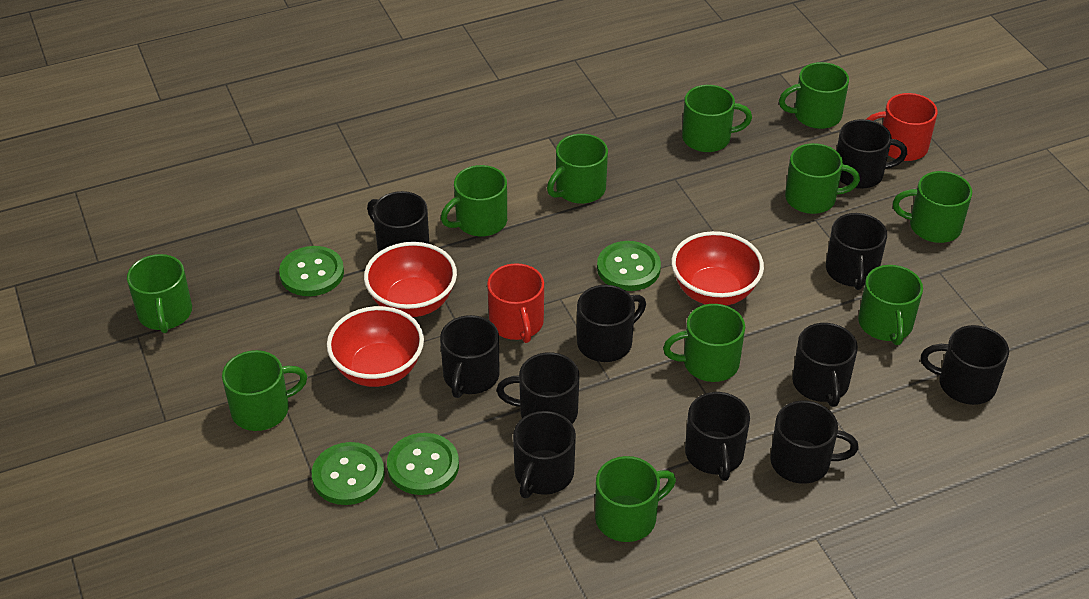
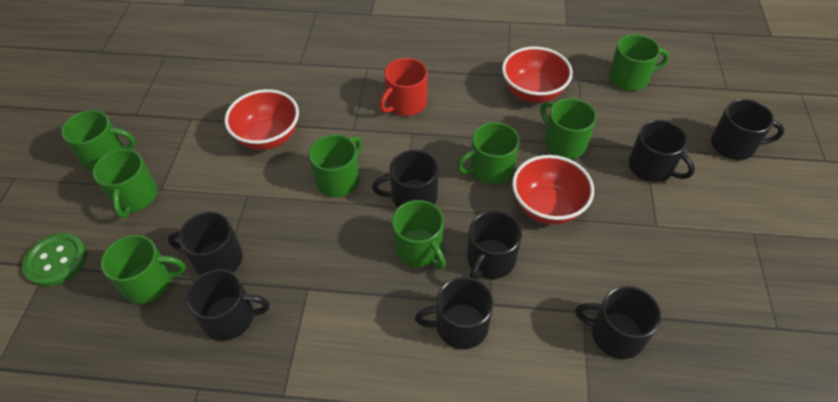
black mug: [367,191,429,252] [440,315,500,398] [496,352,579,424] [513,411,576,498] [577,285,646,362] [685,392,750,481] [770,401,859,484] [792,323,858,407] [826,213,887,290] [837,119,907,189] [921,325,1009,405] = 11 -> [168,212,243,275] [186,269,270,341] [372,150,438,208] [415,277,493,349] [467,211,522,280] [575,286,661,359] [629,120,695,182] [711,99,785,160] = 8
green button: [279,246,344,296] [312,442,385,505] [387,433,459,495] [597,241,661,291] = 4 -> [22,233,87,287] = 1
green mug: [127,254,192,333] [222,350,307,431] [441,165,507,237] [547,134,608,204] [595,456,676,542] [663,304,745,382] [682,85,752,152] [779,62,849,129] [785,143,860,214] [858,265,923,345] [893,171,972,243] = 11 -> [61,110,136,171] [93,149,157,218] [101,235,186,304] [309,134,362,197] [392,200,446,269] [457,122,520,185] [540,98,597,159] [609,34,669,91] = 8
red mug: [487,263,544,343] [867,93,938,161] = 2 -> [379,58,427,116] = 1

